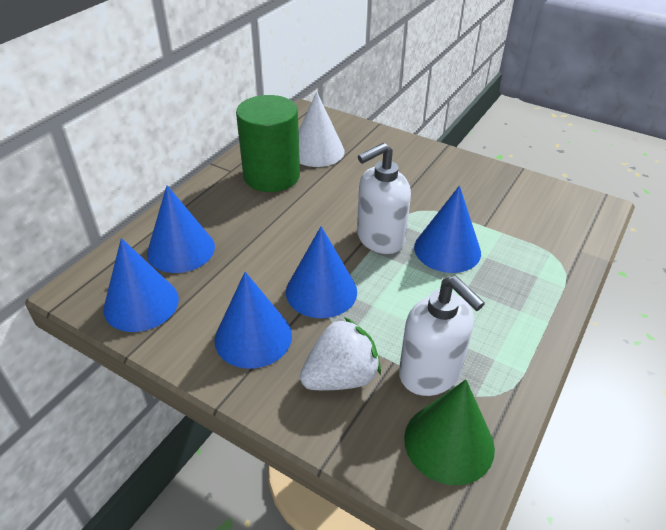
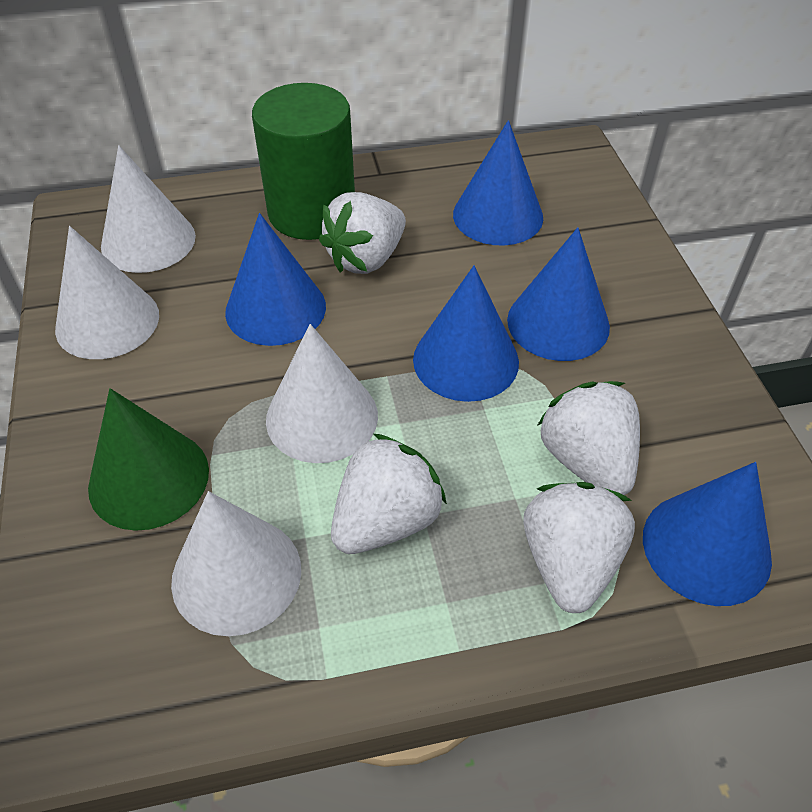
white cone: [299,92,345,167] = 1 -> [55,226,159,359] [101,145,196,273] [171,491,301,636] [266,324,378,463] = 4
white soap dispenser: [357,143,411,254] [399,276,485,396] = 2 -> none = 0
white strawberry: [300,317,381,390] = 1 -> [319,192,406,274] [331,433,447,554] [523,482,635,613] [537,381,640,495] = 4

